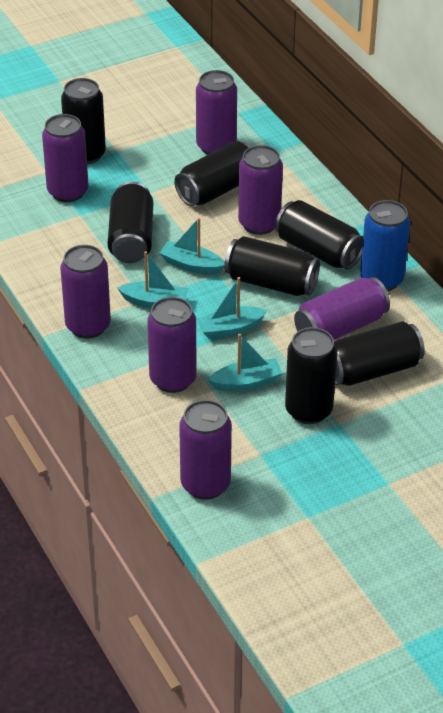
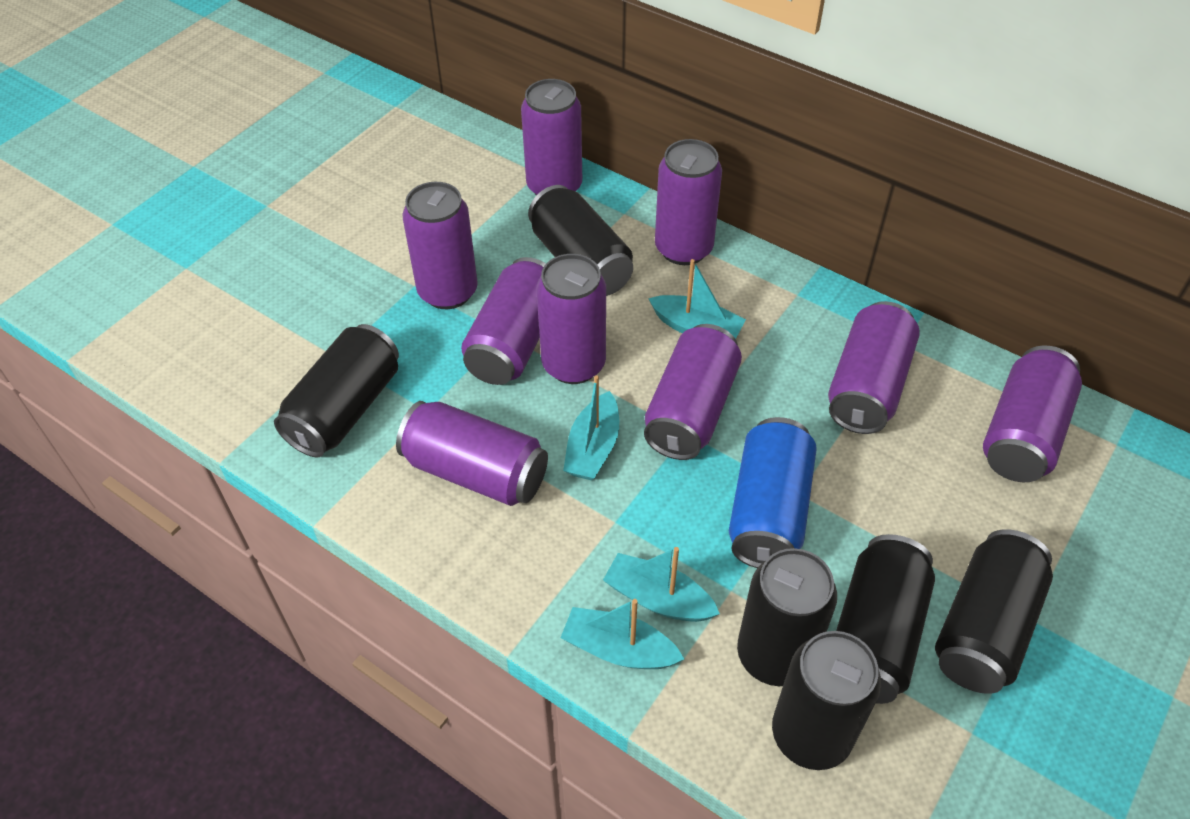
black can: [61,78,106,165] [108,181,153,263] [174,141,252,206] [224,236,320,296] [275,200,363,270] [285,327,337,424] [334,321,425,386] = 7 -> [274,324,399,457] [528,185,633,296] [737,548,837,686] [772,631,881,770] [836,534,935,704] [935,529,1053,694] = 6
purple can: [42,114,88,202] [60,245,111,339] [147,297,197,393] [179,400,232,500] [196,70,237,155] [238,145,283,235] [294,277,390,340] = 7 -> [396,401,548,506] [403,182,478,309] [461,257,546,385] [521,79,582,196] [537,254,606,384] [644,324,742,460] [655,139,722,265] [828,301,920,434] [983,346,1082,482] = 9

